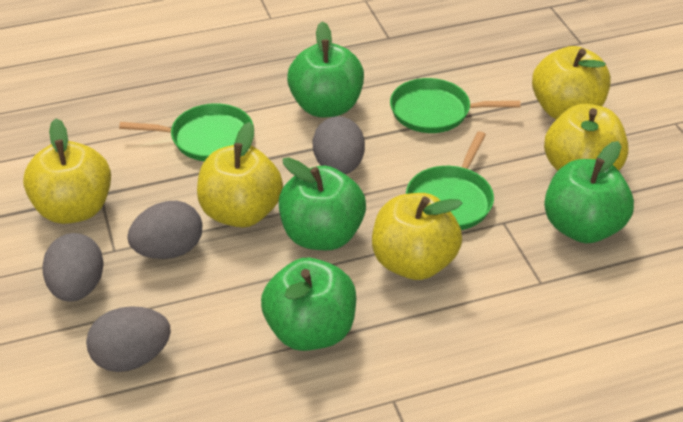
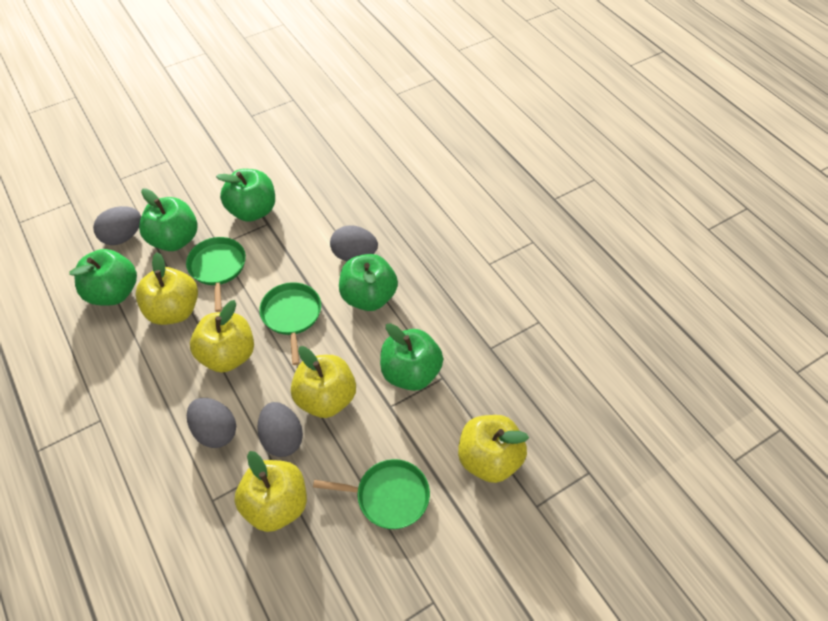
green apple: [261,258,356,351] [279,157,366,250] [287,21,364,117] [544,141,634,243] = 4 -> [69,249,137,306] [139,188,197,251] [216,169,275,222] [339,254,398,311] [380,323,443,391] = 5

